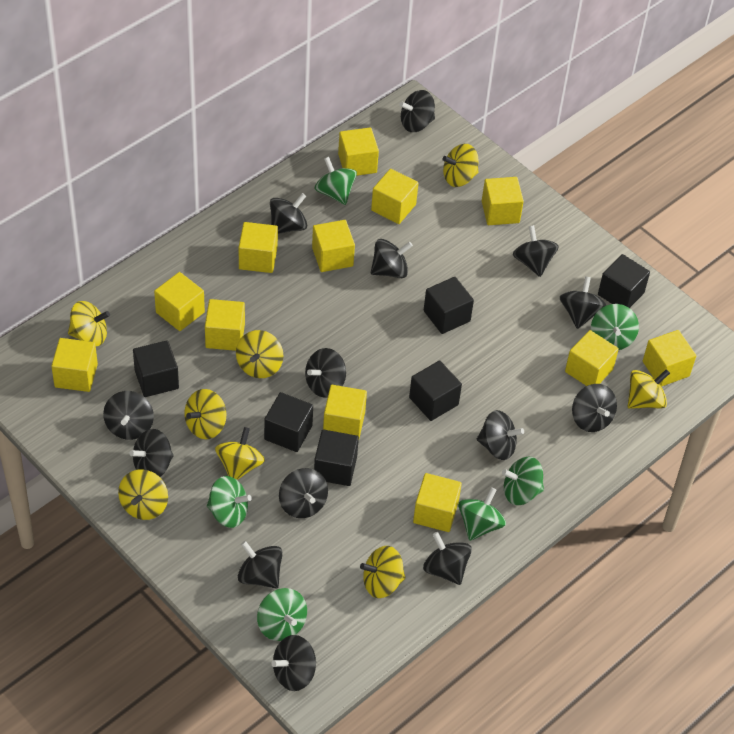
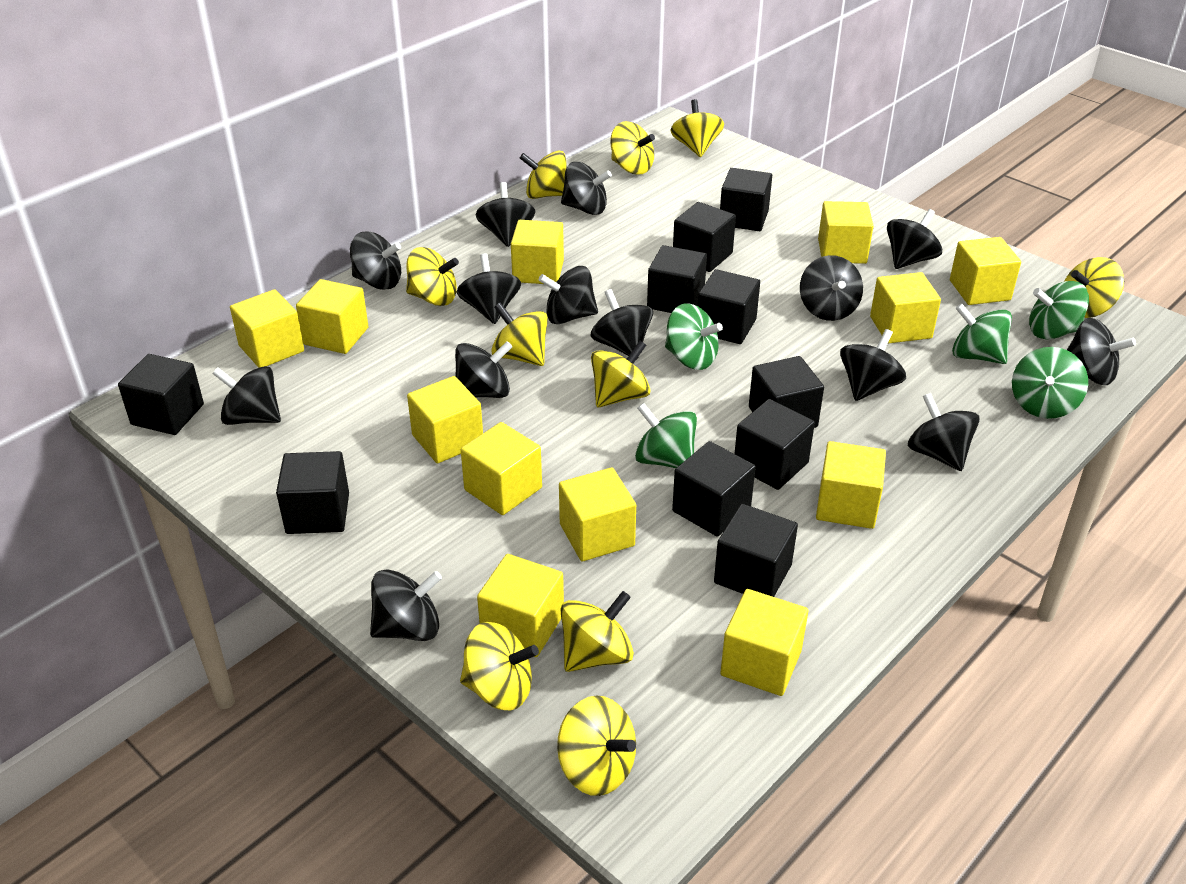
black cube: [133,340,179,397] [264,392,313,452] [314,429,359,486] [409,360,462,421] [424,277,474,334] [598,254,650,308] = 6 -> [118,354,204,435] [276,451,349,534] [647,245,707,313] [672,441,756,537] [673,202,736,272] [698,269,760,344] [714,504,798,597] [720,168,772,231] [734,399,815,490] [749,356,824,428] = 10
green spinning top: [207,476,252,528] [257,588,307,641] [315,157,357,205] [458,487,506,541] [502,457,544,505] [591,304,639,350] = 6 -> [635,403,697,468] [665,303,723,370] [952,303,1012,364] [1012,347,1088,419] [1029,281,1089,339] = 5
yellow spinning top: [68,301,110,346] [118,469,168,520] [184,389,226,439] [215,427,265,480] [236,330,284,378] [360,546,405,598] [442,144,479,187] [628,369,670,409] = 8 -> [406,247,459,306] [460,622,539,710] [491,302,548,366] [520,150,567,199] [557,696,636,796] [560,591,634,672] [591,341,650,407] [610,121,655,175] [670,99,724,157] [1064,257,1124,318] = 10

